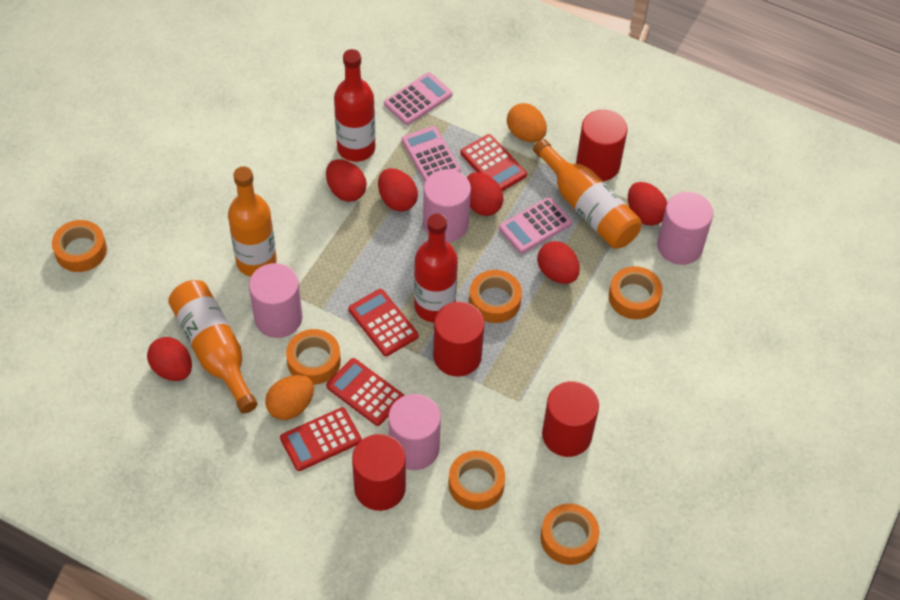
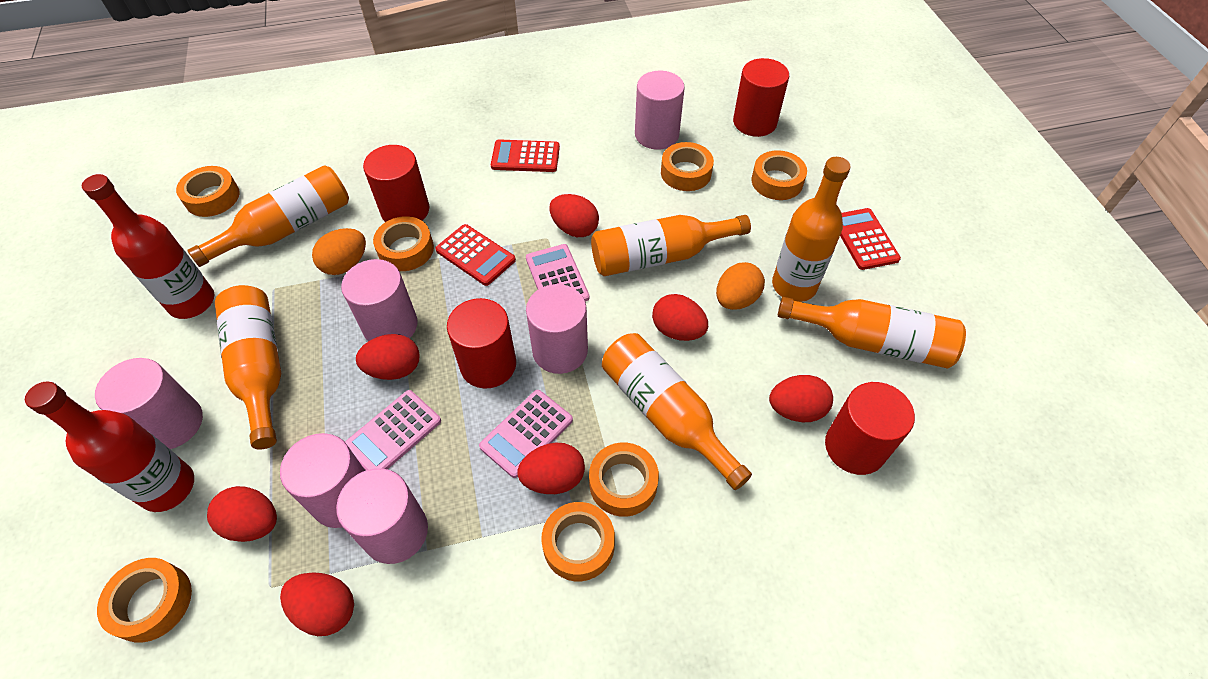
orange bottle: [168,280,257,413] [228,167,277,276] [533,139,642,249] = 3 -> [187,165,349,267] [215,285,281,450] [591,215,751,276] [602,333,752,490] [772,157,851,302] [778,297,966,369] = 6
orange tape: [52,220,107,272] [286,329,341,385] [448,450,505,510] [469,270,522,323] [540,504,600,565] [609,266,663,319] = 6 -> [97,558,192,643] [176,166,240,217] [373,216,434,271] [541,502,615,581] [589,443,659,517] [661,142,714,191] [752,150,807,200] = 7
pink cylinder: [249,263,303,338] [388,394,441,470] [423,169,471,242] [657,192,713,265] = 4 -> [95,358,203,449] [280,433,365,528] [336,468,428,564] [341,259,418,341] [526,284,588,374] [635,71,685,150] = 6
red calculator: [280,407,362,471] [326,358,404,426] [348,289,418,356] [460,134,527,191] = 4 -> [435,224,516,286] [491,139,560,172] [840,208,901,270] = 3
red egg: [147,337,192,381] [326,159,367,202] [378,168,418,212] [467,172,503,216] [537,241,580,284] [628,182,667,226] = 6 -> [207,486,277,542] [280,572,354,636] [356,334,420,380] [517,443,585,494] [549,194,599,237] [652,294,708,341] [769,375,833,422] = 7

